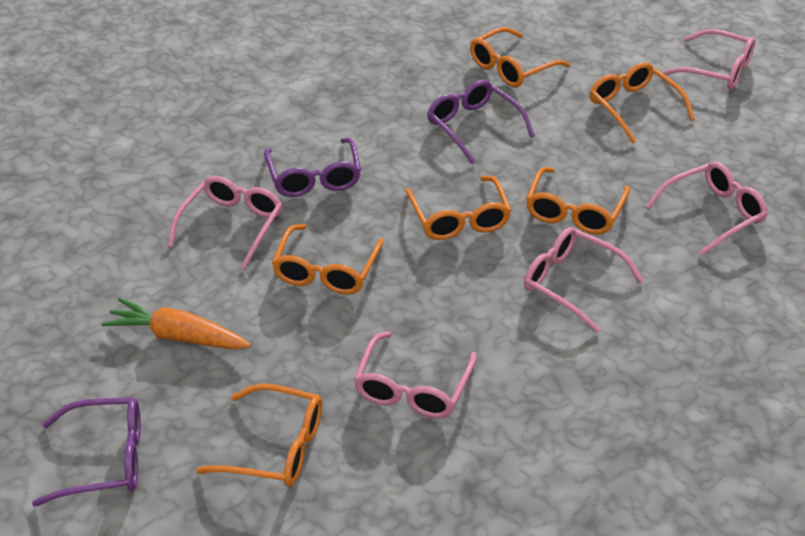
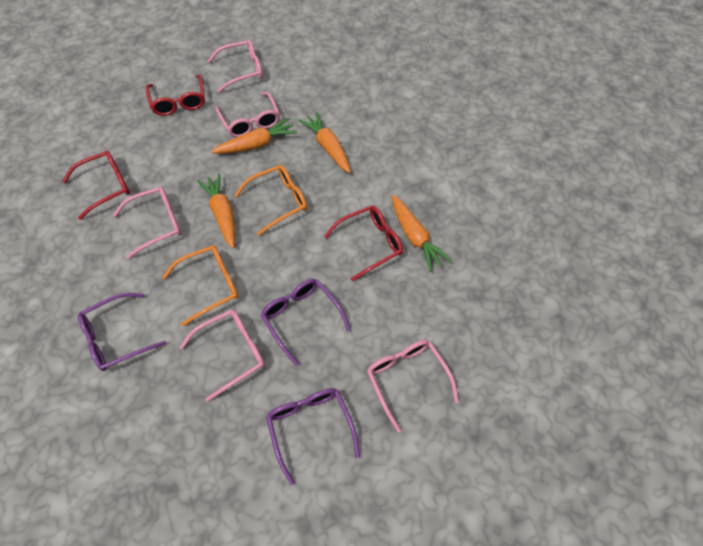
orange carrot: [101,298,251,349] = 1 -> [197,173,235,248] [211,118,297,154] [298,112,350,173] [391,195,452,272] = 4
orange glasses: [196,384,322,487] [272,224,384,295] [406,176,511,240] [470,27,570,87] [526,167,630,235] [590,62,695,143] = 6 -> [162,245,238,326] [234,165,307,236] = 2
red glasses: none = 0 -> [62,151,130,220] [146,75,205,116] [324,206,403,281] = 3

